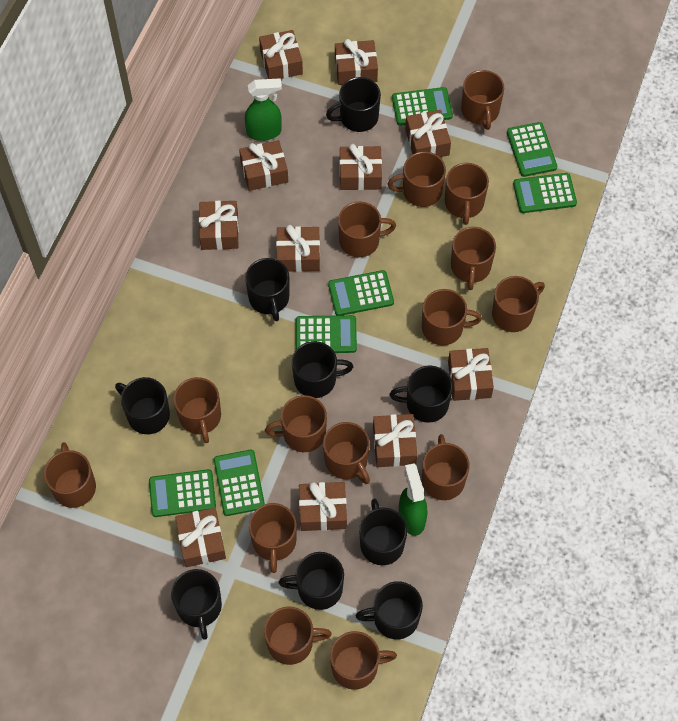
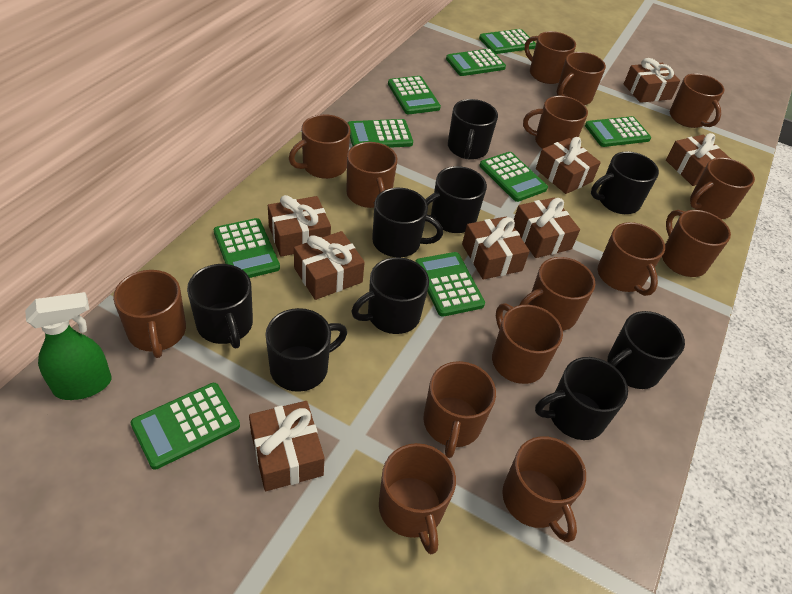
brown gift: [175,508,226,567] [199,201,239,250] [239,140,288,191] [259,30,303,79] [276,225,320,272] [299,482,347,531] [335,39,378,85] [340,144,382,190] [373,414,417,467] [405,110,451,157] [448,348,494,401] = 11 -> [249,401,324,491] [268,195,331,257] [294,231,365,300] [462,216,530,280] [514,198,580,258] [536,137,601,194] [624,58,680,103] [666,133,731,186] = 8
green calculator: [149,469,216,517] [214,450,265,516] [296,315,357,353] [328,270,394,316] [392,87,453,126] [507,122,557,177] [513,173,577,213] = 7 -> [130,383,240,470] [214,218,280,278] [348,119,413,148] [388,76,441,114] [415,252,485,317] [446,49,506,76] [479,29,536,54] [480,152,548,202] [585,116,651,147] = 9
green spray bottle: [245,78,282,141] [399,463,427,536] = 2 -> [25,292,112,400] = 1

